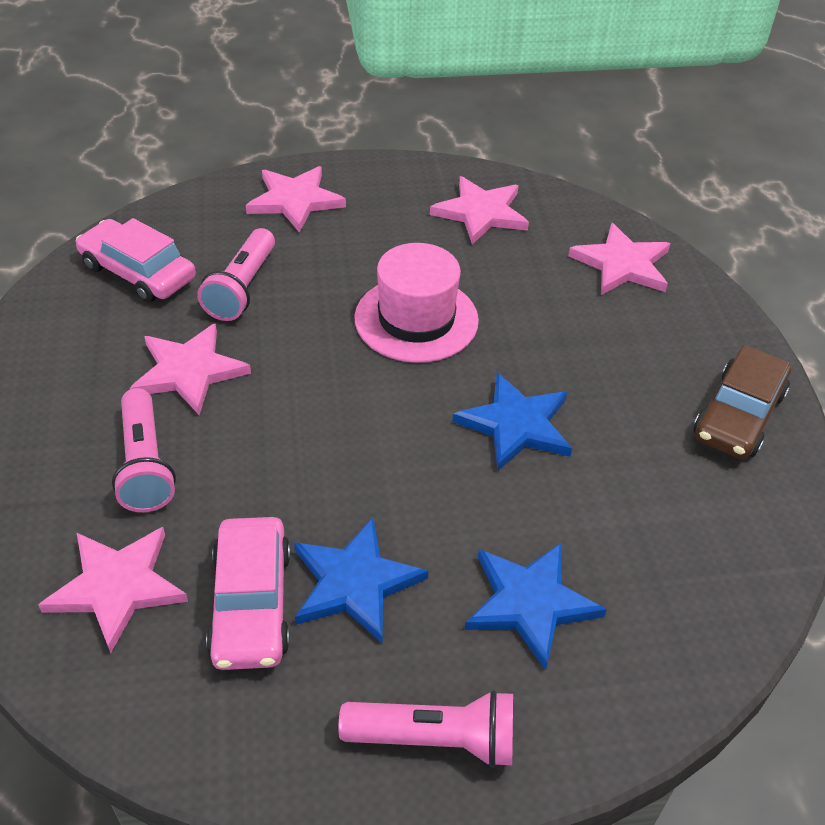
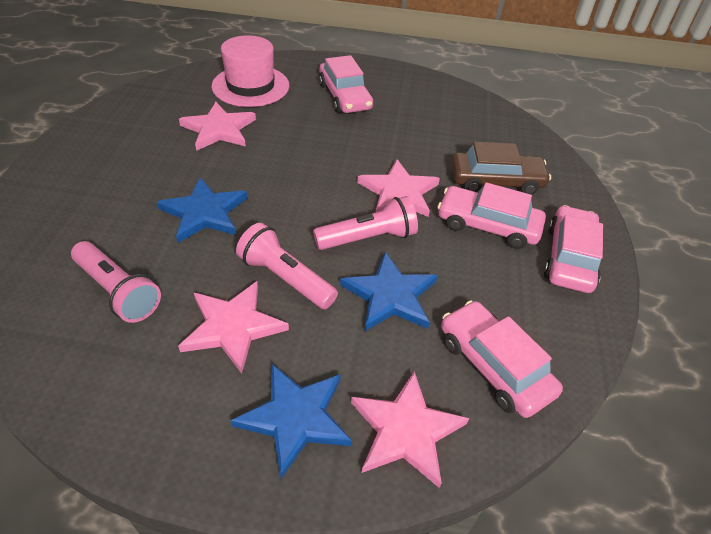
pink car: [76,218,196,302] [206,517,291,670] = 2 -> [319,55,373,113] [438,182,546,249] [441,300,563,418] [544,205,603,293] = 4
pink star: [38,527,188,653] [130,323,251,415] [246,166,346,233] [430,176,529,244] [568,223,670,295] = 5 -> [178,281,289,374] [179,102,256,151] [351,371,469,488] [357,159,440,217] = 4

